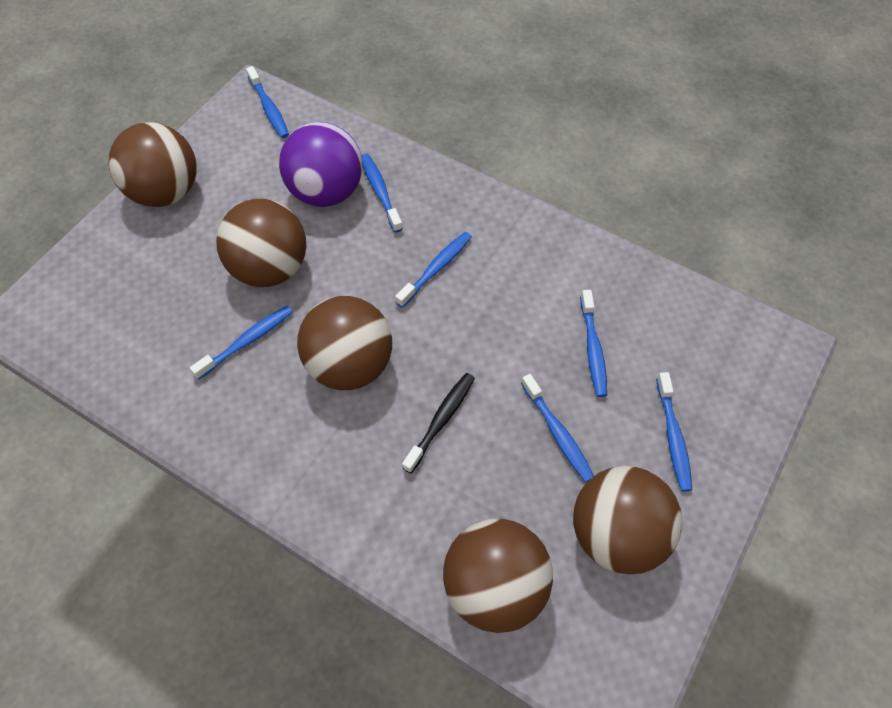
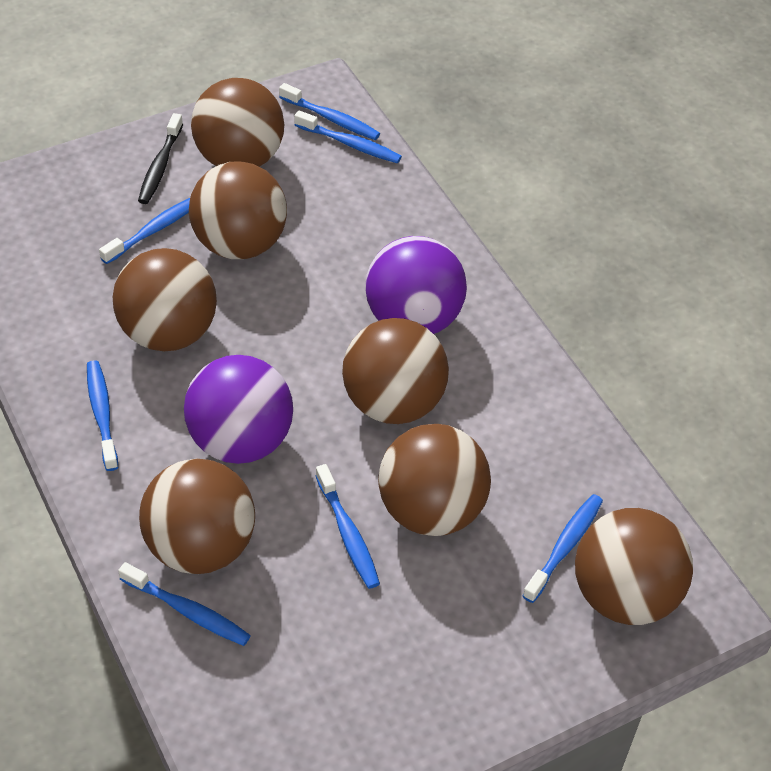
brown ball: [109,122,196,207] [216,199,306,287] [297,296,392,390] [443,519,553,633] [573,466,682,574] = 5 -> [113,248,217,351] [139,459,255,574] [189,161,287,259] [191,78,284,167] [342,318,449,424] [378,424,491,536] [575,508,693,625] = 7
purple ball: [279,122,363,207] = 1 -> [184,355,293,464] [365,236,467,334] = 2

